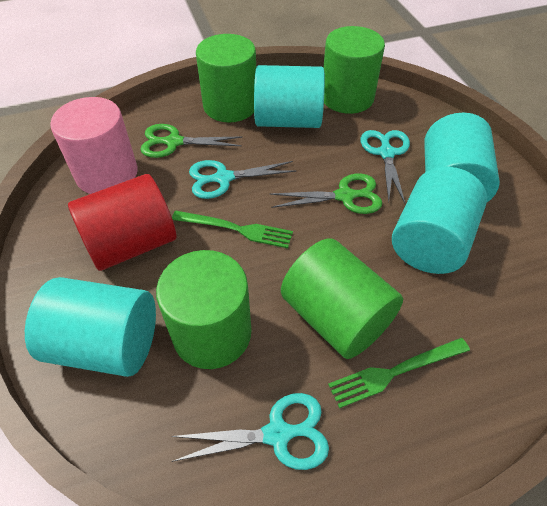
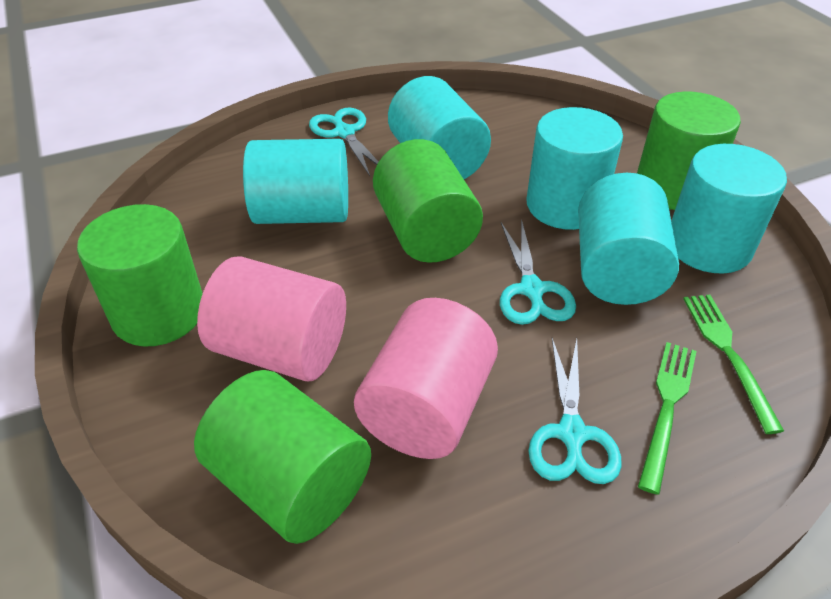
green scissors: [140,124,243,158] [270,174,382,214] = 2 -> none = 0
pink cylinder: [50,97,138,194] = 1 -> [197,256,346,381] [354,298,498,459] = 2
red cylinder: [68,174,176,271] = 1 -> none = 0
turquoise cylinder: [25,277,156,377] [254,65,325,128] [392,167,487,274] [424,113,500,202] = 4 -> [243,139,348,224] [388,76,491,179] [526,107,623,230] [578,173,679,305] [671,144,787,273] = 5

